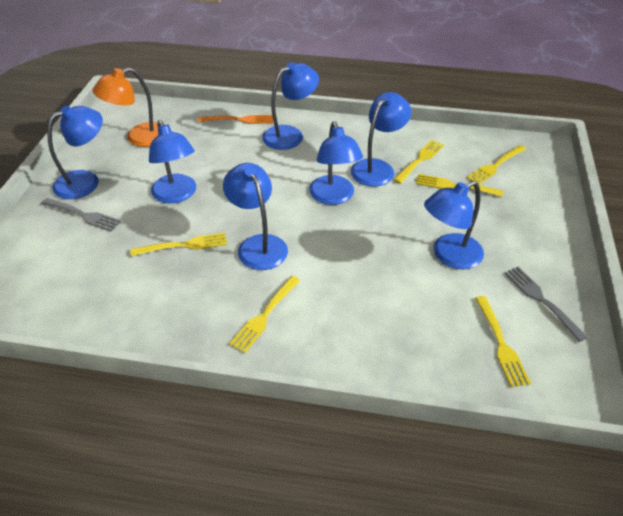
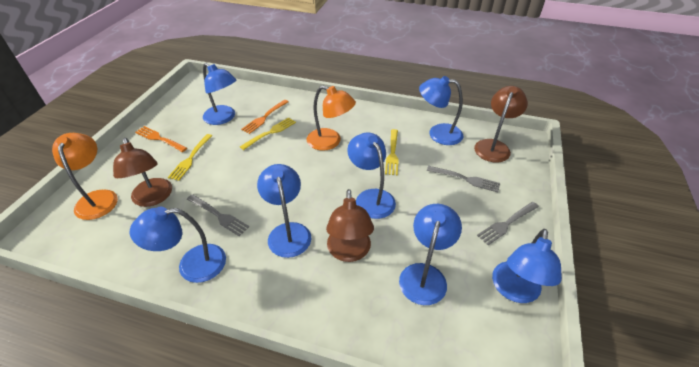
brown lamp: none = 0 -> [113,138,172,207] [326,189,374,262] [474,86,528,163] = 3
grey fork: [41,198,121,232] [504,267,588,342] = 2 -> [187,194,249,236] [427,166,500,192] [477,202,539,245] = 3
orange fork: [198,115,273,124] = 1 -> [135,126,187,152] [241,100,289,134] = 2
orange lamp: [92,67,159,147] = 1 -> [52,133,118,220] [307,86,356,151] = 2
yellow fork: [131,232,227,256] [229,276,300,353] [394,140,444,184] [416,174,503,197] [467,145,526,185] [475,296,531,387] = 6 -> [168,134,212,181] [240,117,296,150] [385,129,399,175] = 3

